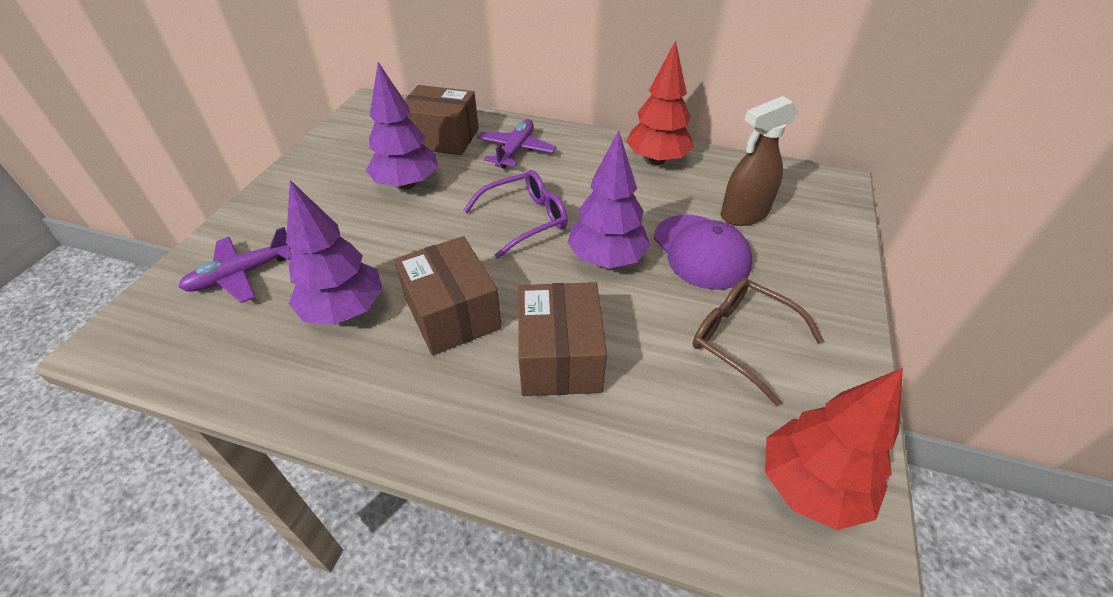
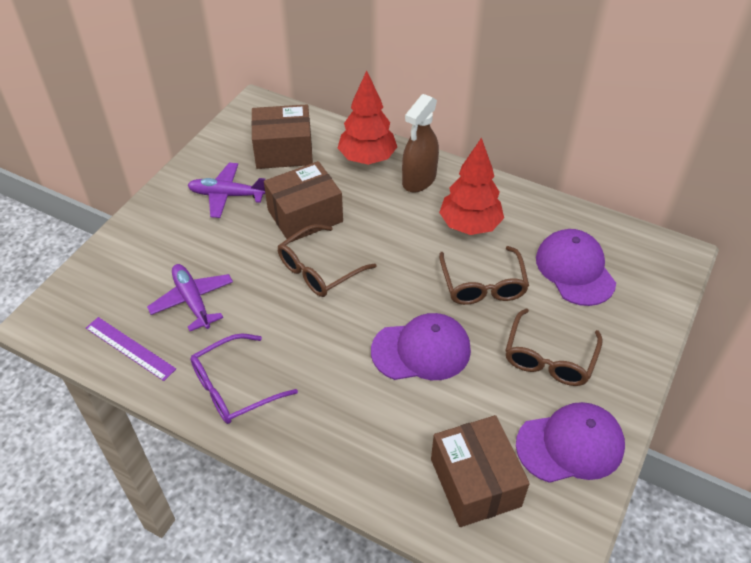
brown glasses: [693,278,824,406] = 1 -> [278,224,377,297] [439,246,529,305] [505,308,603,386] = 3
purple cap: [654,215,752,290] = 1 -> [371,313,471,380] [516,402,625,483] [536,229,616,306] = 3
purple ruler: none = 0 -> [86,317,176,381] = 1
purple tree: [286,180,383,325] [366,62,438,190] [567,130,650,269] = 3 -> none = 0

